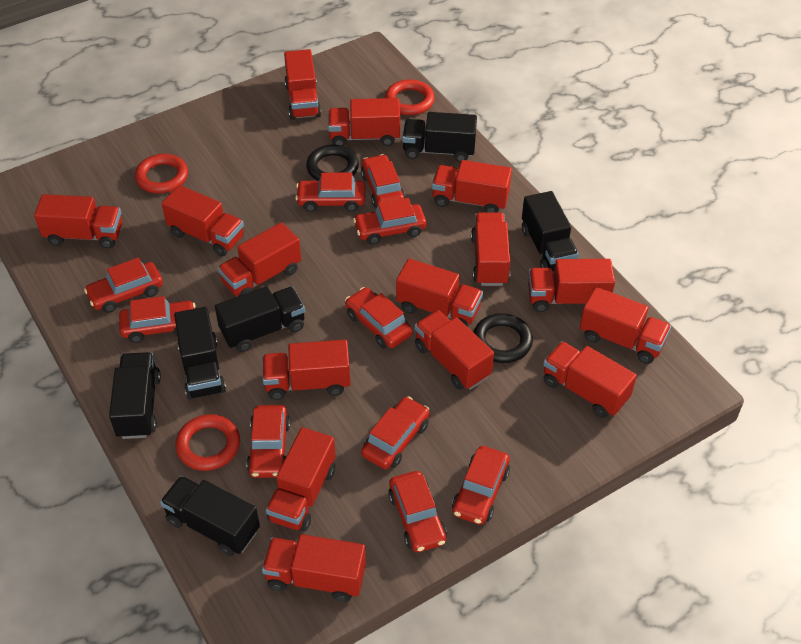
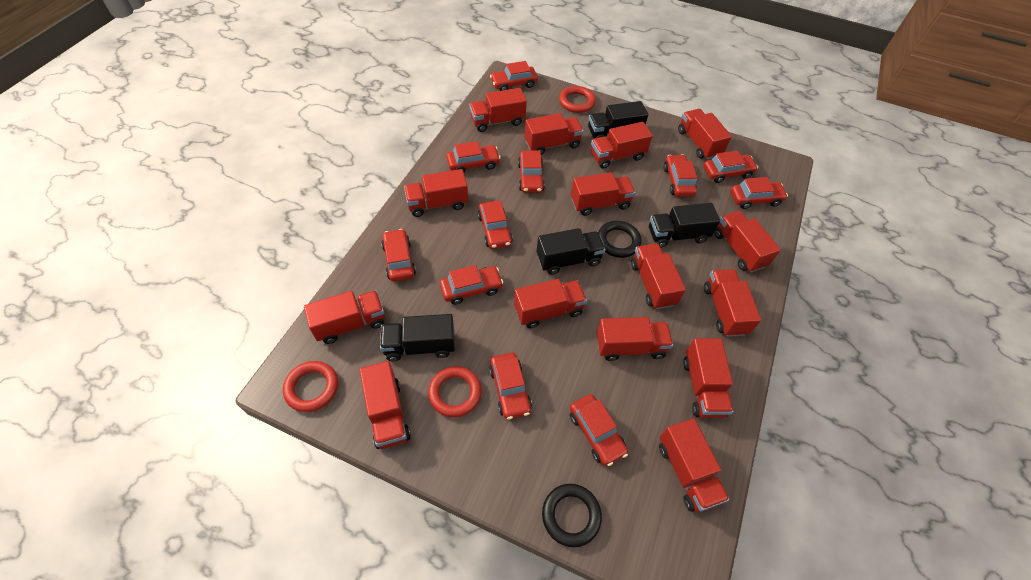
black truck: [109,352,161,439] [160,476,260,556] [174,307,226,399] [215,286,305,352] [402,112,477,162] [522,191,579,272] = 6 -> [380,314,455,361] [536,228,606,275] [588,101,648,139] [649,203,720,248] = 4
red car: [84,258,163,313] [119,296,195,343] [247,405,290,478] [295,173,365,212] [345,287,412,349] [353,198,426,245] [361,154,405,208] [361,396,430,469] [388,471,447,552] [452,446,510,525] = 10 -> [381,229,416,282] [440,265,503,305] [446,141,501,173] [478,201,513,249] [489,353,532,419] [490,61,538,91] [518,150,545,193] [570,394,628,466] [664,155,697,197] [703,151,758,183] [730,177,788,209] = 11

